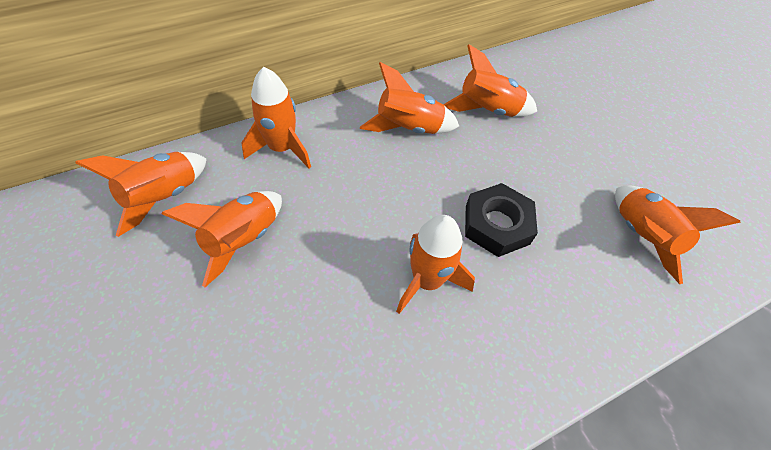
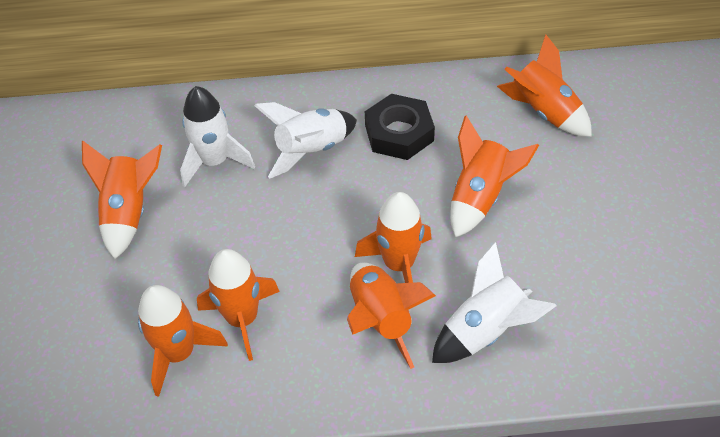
white rocket: none = 0 -> [180,86,255,187] [254,102,357,179] [432,242,556,363] = 3

